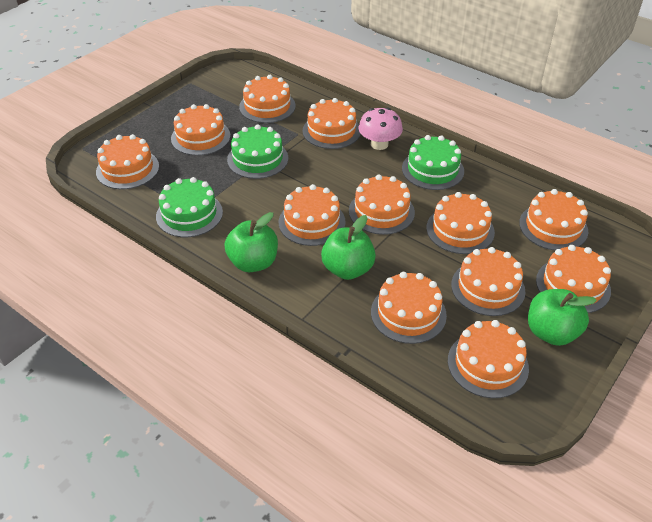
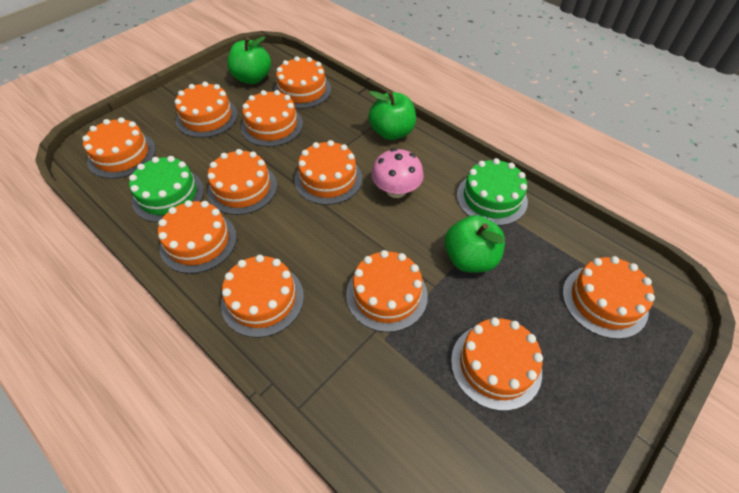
green cake: [156,177,223,237] [227,124,288,179] [402,135,464,190] = 3 -> [129,156,204,222] [457,158,528,226] = 2
orange cake: [96,134,159,189] [171,104,230,156] [239,75,296,123] [279,184,346,246] [303,98,361,149] [349,175,415,235] [371,272,447,344] [426,192,495,254] [448,320,529,398] [451,247,525,316] [519,189,588,250] [536,245,611,313] = 12 -> [82,117,156,179] [158,200,237,274] [175,82,238,138] [207,149,277,215] [221,255,304,338] [241,90,303,147] [274,56,331,109] [295,140,362,205] [346,250,428,332] [451,317,543,411] [562,256,655,339] = 11

